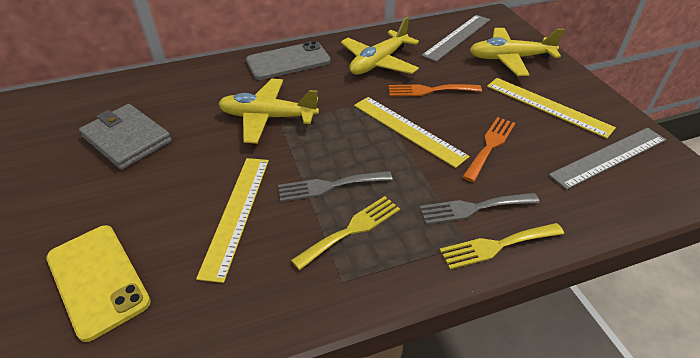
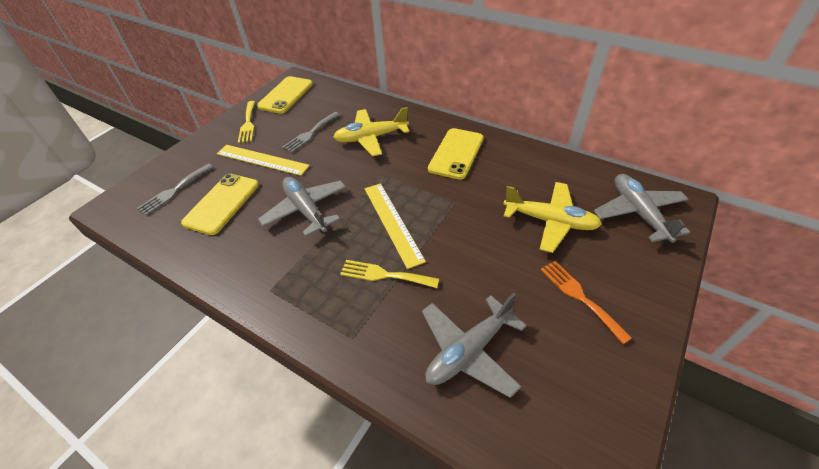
grey phone: [246,41,331,80] = 1 -> none = 0
grey plane: none = 0 -> [258,177,346,237] [422,293,527,398] [594,174,690,243] = 3
grey ruler: [422,15,490,62] [549,128,666,190] = 2 -> none = 0
grey wallet: [79,104,172,170] = 1 -> none = 0
orange fork: [388,84,482,96] [462,117,515,182] = 2 -> [540,261,632,344] = 1
yellow phone: [46,225,151,342] = 1 -> [181,174,259,235] [257,76,313,114] [428,128,484,180] = 3
yellow plane: [218,79,319,144] [341,17,419,75] [470,28,564,76] = 3 -> [333,107,409,156] [503,182,602,253] = 2
yellow ruler: [196,158,269,283] [354,97,470,168] [487,78,616,138] = 3 -> [217,145,310,176] [365,183,426,269] = 2

